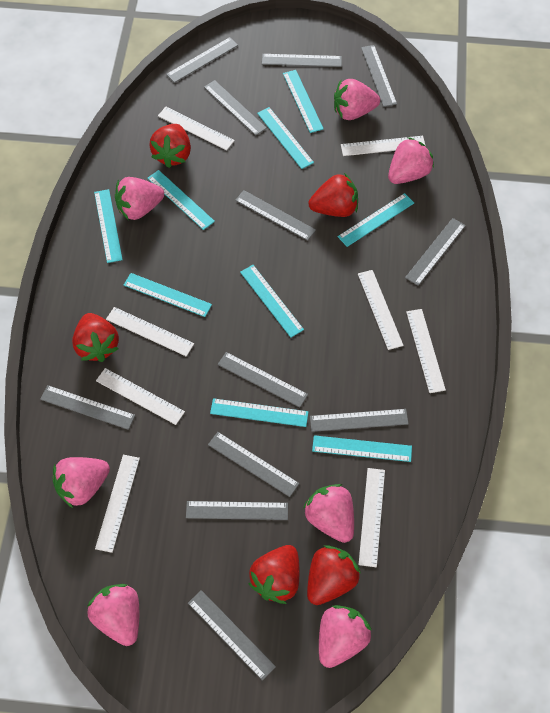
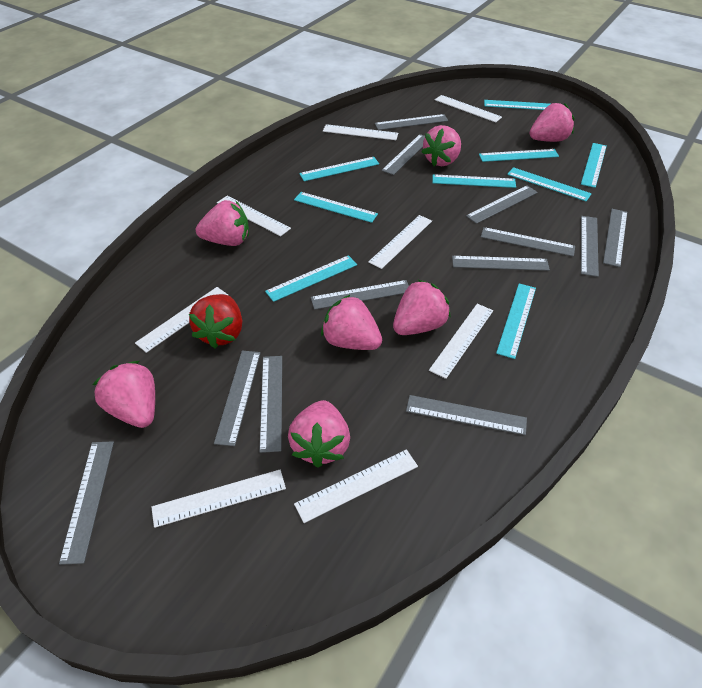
red strawberry: [72,313,119,362] [149,124,191,168] [248,545,299,604] [307,545,361,605] [308,173,358,217] = 5 -> [189,294,242,348] = 1

